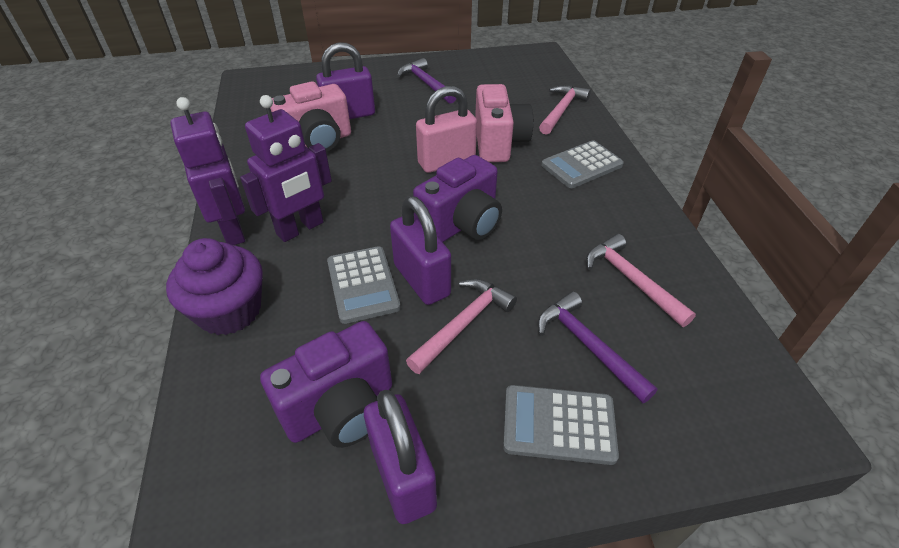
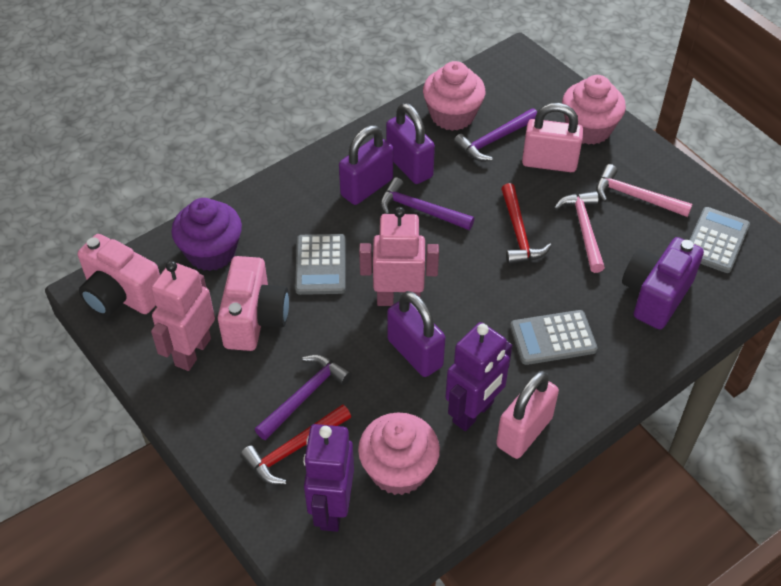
pink cupcake: none = 0 -> [358,412,440,495] [423,61,485,131] [562,75,626,145] = 3
pink hammer: [406,279,517,374] [539,85,591,135] [586,234,696,327] = 3 -> [554,191,605,273] [596,164,692,217] = 2
pink padlock: [416,86,477,173] = 1 -> [496,371,559,459] [522,103,583,172] = 2
pink robot: none = 0 -> [151,261,215,371] [359,207,439,306] = 2
purple camera: [260,321,392,448] [413,155,502,242] = 2 -> [622,237,704,330] = 1
purple hammer: [397,58,456,104] [538,291,658,403] = 2 -> [255,355,352,440] [380,177,474,230] [454,108,537,161] = 3
red hammer: none = 0 -> [240,404,351,484] [501,183,552,264] = 2

